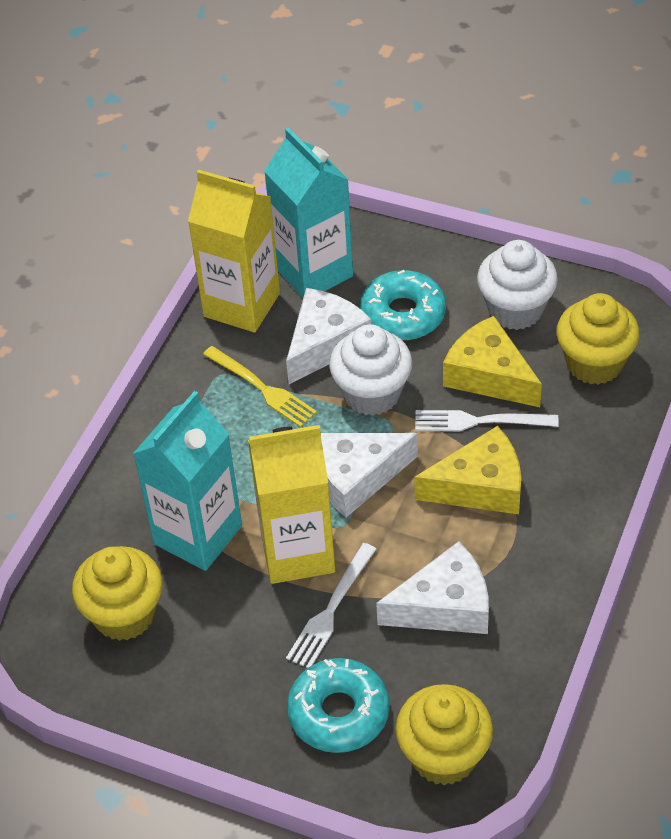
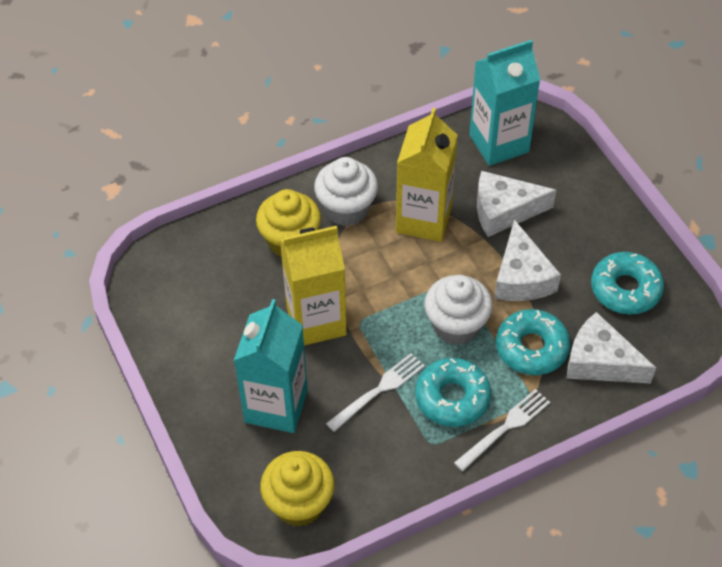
turquoise donut: [287,658,390,753] [360,270,446,340] = 2 -> [415,358,491,427] [496,309,570,375] [591,252,664,315] = 3
yellow cheese: [414,426,521,514] [443,316,542,407] = 2 -> none = 0
yellow cupcake: [72,546,163,641] [395,684,493,785] [556,293,640,385] = 3 -> [256,189,321,257] [260,451,335,527] = 2
yellow fork: [203,346,317,427] = 1 -> none = 0

